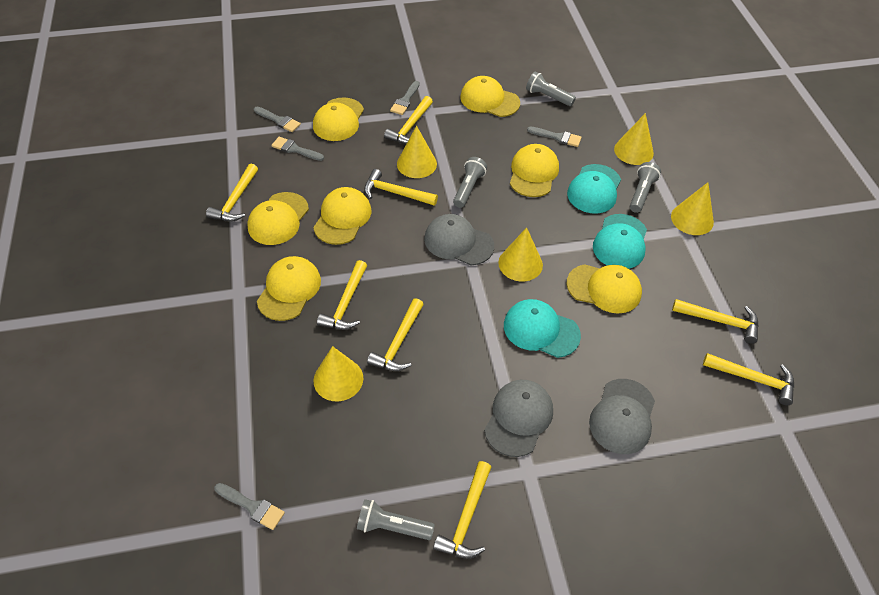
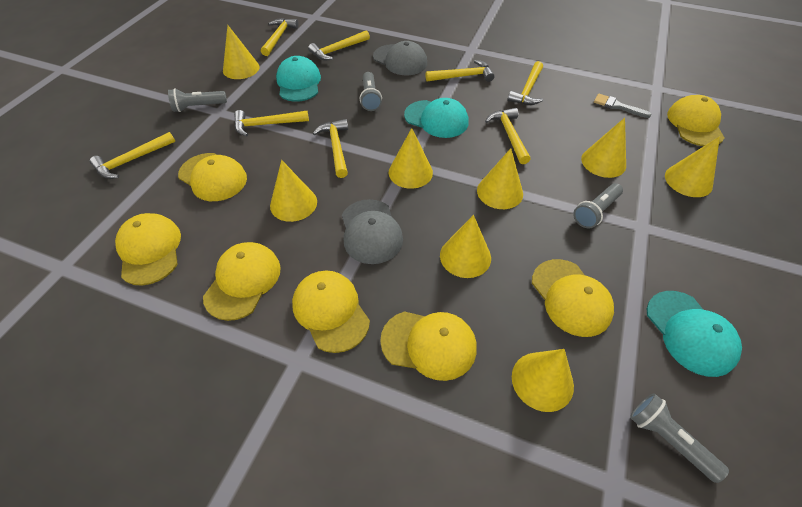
grey brush: [214,483,285,530] [254,107,301,132] [271,137,324,161] [390,81,420,115] [527,127,582,147] = 5 -> [594,94,652,118] = 1
grey cap: [424,214,494,265] [484,380,553,457] [589,379,655,454] = 3 -> [342,199,403,264] [373,41,427,75] = 2
yellow cone: [313,346,363,401] [397,126,437,178] [498,227,543,282] [614,113,654,165] [671,182,714,235] = 5 -> [223,25,259,79] [270,160,317,222] [389,128,433,189] [440,215,491,278] [477,148,523,209] [512,349,574,412] [581,118,626,178] [665,136,720,197] = 8

